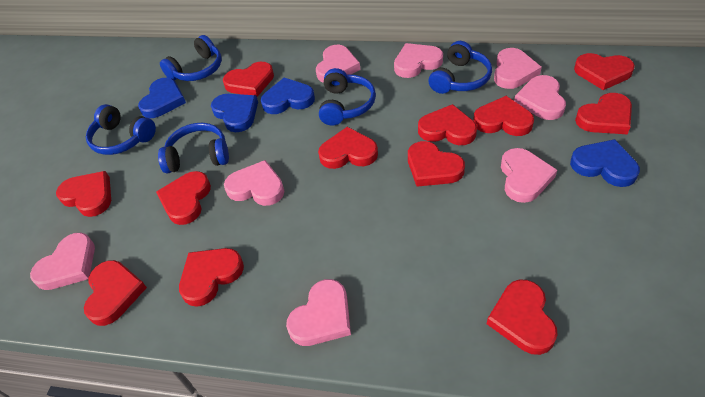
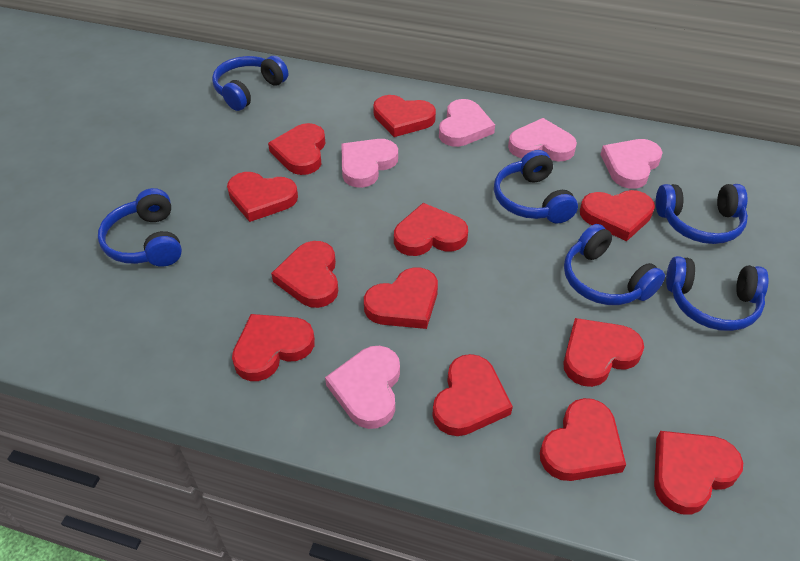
blue headphones: [86,104,156,155] [158,123,229,173] [160,35,222,81] [319,68,376,126] [428,41,492,94] = 5 -> [98,188,182,267] [212,56,288,111] [494,150,578,223] [564,224,665,305] [656,184,748,244] [666,256,769,331] = 6
blue heart: [138,78,186,118] [211,94,258,132] [261,78,315,114] [570,139,640,187] = 4 -> none = 0
pink heart: [30,233,95,290] [224,160,284,206] [286,279,351,346] [316,45,360,83] [394,43,443,78] [494,48,542,89] [501,148,557,203] [514,75,566,120] = 8 -> [325,346,400,429] [341,139,398,188] [439,99,495,147] [508,118,577,161] [600,139,663,189] = 5

